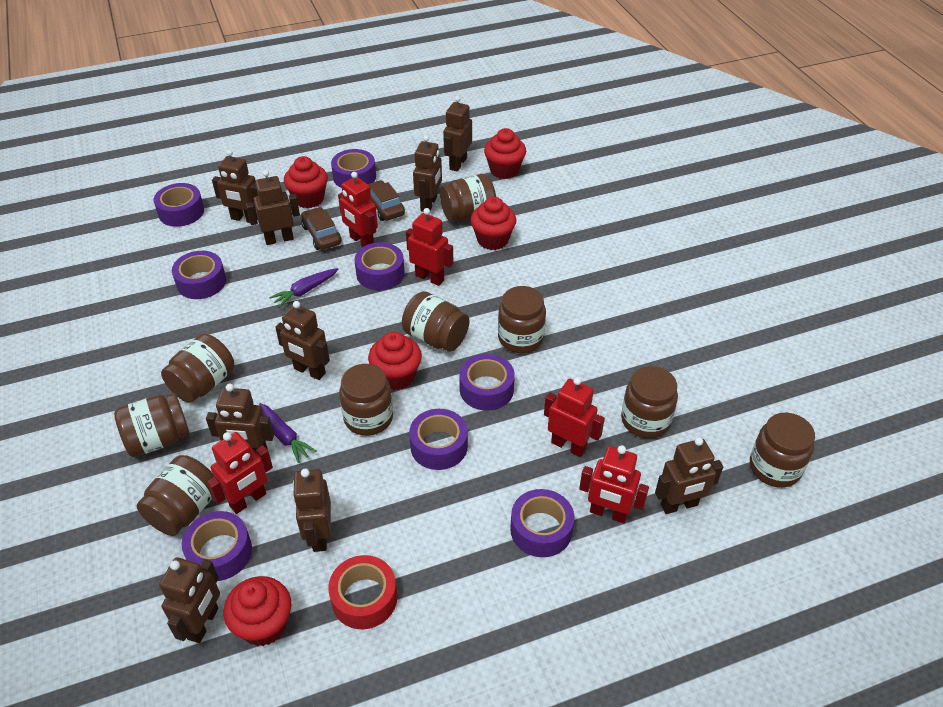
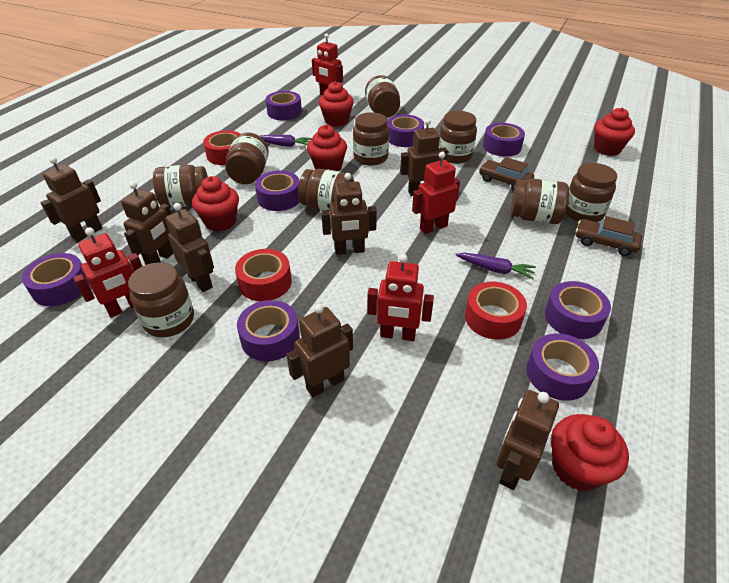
brown robot: [159,557,220,643] [206,384,274,452] [212,150,258,223] [246,170,300,245] [275,301,330,380] [293,469,331,552] [413,135,442,212] [443,96,472,171] [655,437,723,514] = 9 -> [41,157,102,242] [121,182,174,265] [165,203,214,292] [286,304,353,397] [321,173,377,255] [400,119,448,196] [496,390,559,490] = 7
red robot: [207,432,273,514] [338,172,378,247] [406,208,453,286] [544,377,605,457] [579,445,649,523] = 5 -> [73,227,142,318] [312,33,343,95] [367,254,434,341] [412,152,460,234] = 4
red tape: [328,555,397,629] = 1 -> [203,130,240,165] [235,249,292,301] [465,282,527,340] = 3

